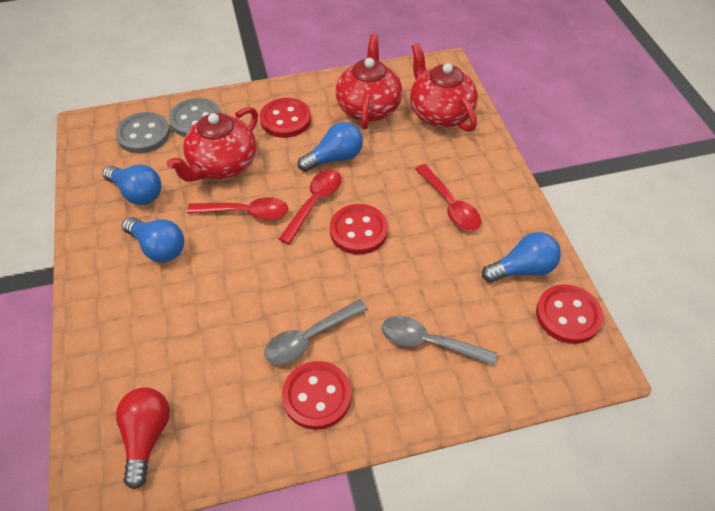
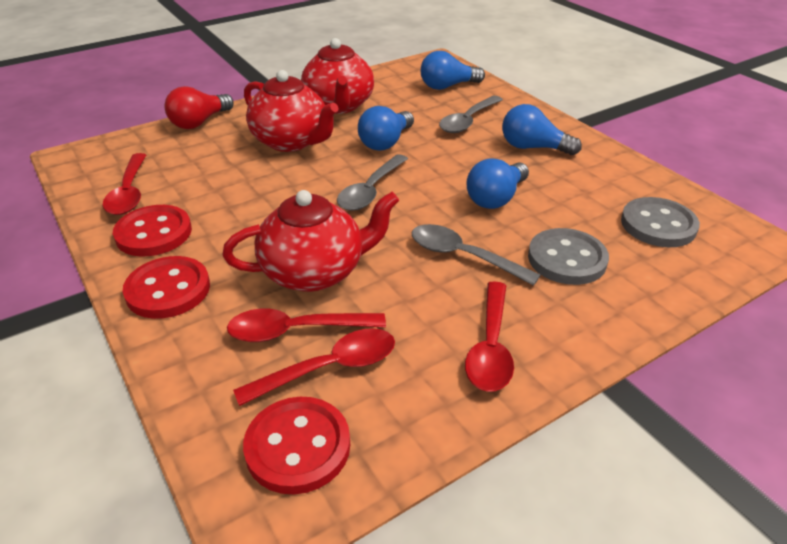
grey spoon: [264,299,368,365] [381,316,497,366] = 2 -> [337,154,408,211] [412,224,540,286] [439,96,503,133] = 3
red button: [260,98,311,138] [282,361,352,430] [330,204,388,254] [536,284,603,344] = 4 -> [113,205,192,257] [123,256,210,319] [243,397,350,495] = 3
red spoon: [187,197,288,220] [279,169,342,244] [415,164,481,231] = 3 -> [102,153,146,215] [227,309,386,342] [233,328,395,406] [465,281,514,392] = 4

